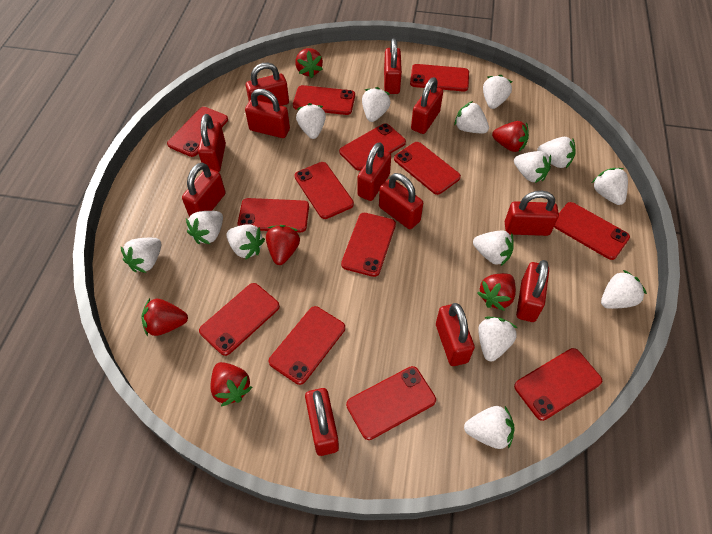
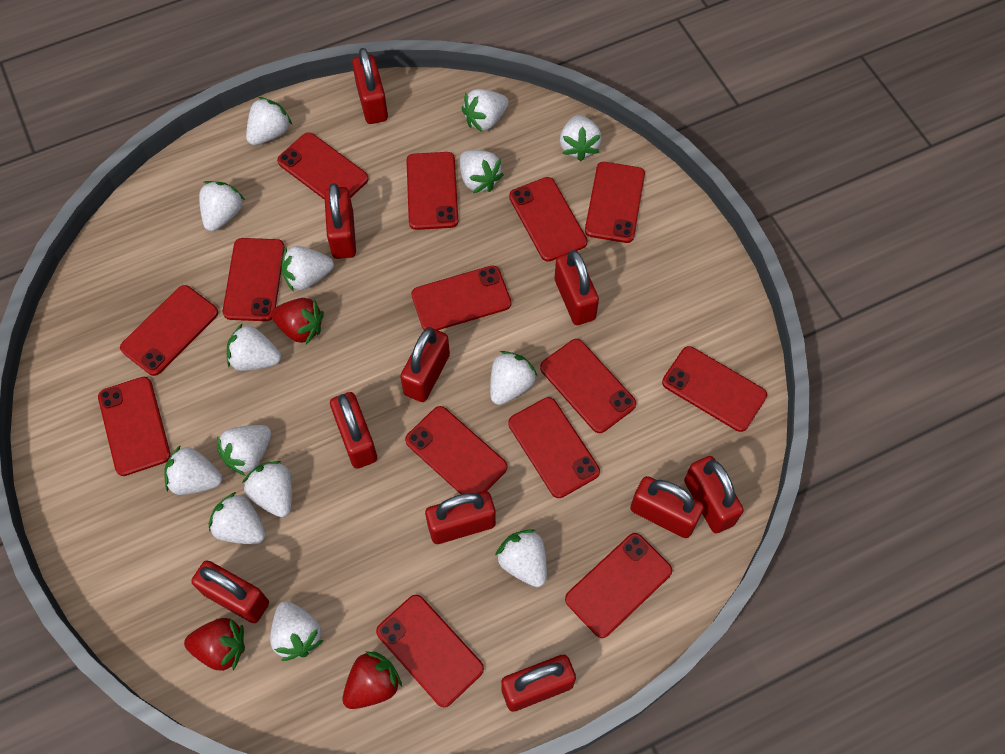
red padlock: [182,163,226,217] [198,114,226,172] [245,89,290,138] [246,62,289,106] [305,388,339,456] [358,142,391,201] [379,173,423,229] [384,38,402,94] [411,77,443,134] [436,303,475,366] [505,191,559,236] [516,260,549,322] = 12 -> [191,560,269,623] [324,183,356,259] [330,392,377,469] [352,48,388,124] [400,327,450,402] [425,491,496,544] [501,654,576,712] [555,250,599,325] [630,476,704,538] [684,456,744,533] = 10
red phone: [167,107,228,157] [199,283,280,356] [238,198,309,232] [269,306,345,385] [293,85,355,115] [294,162,354,219] [339,123,406,171] [341,213,396,277] [346,366,436,440] [394,142,461,195] [410,64,469,91] [514,348,602,421] [554,202,630,260] = 13 -> [98,377,171,476] [120,285,218,376] [223,238,285,321] [277,132,369,200] [376,594,484,707] [405,406,507,494] [406,152,459,230] [411,266,511,330] [508,397,600,498] [509,177,588,262] [540,339,636,433] [565,533,672,638] [585,162,645,243] [662,346,767,432] = 14
red strawberry: [141,298,188,336] [210,362,253,406] [266,225,300,265] [295,48,323,78] [477,273,516,311] [492,121,529,152] = 6 -> [184,618,245,671] [271,298,324,345] [343,651,402,709] = 3

